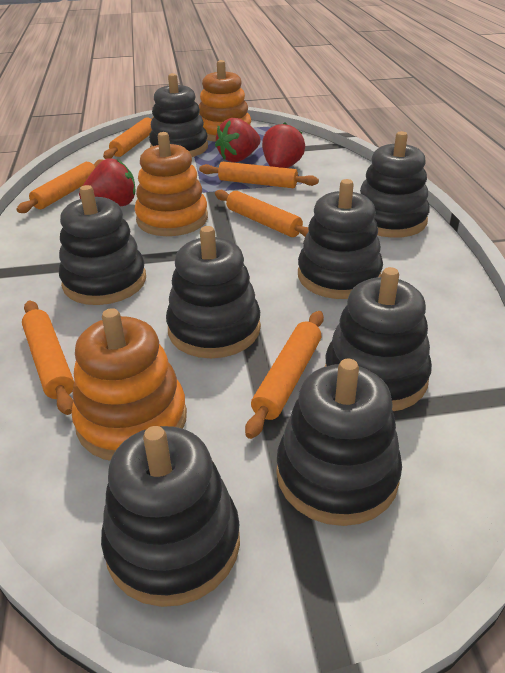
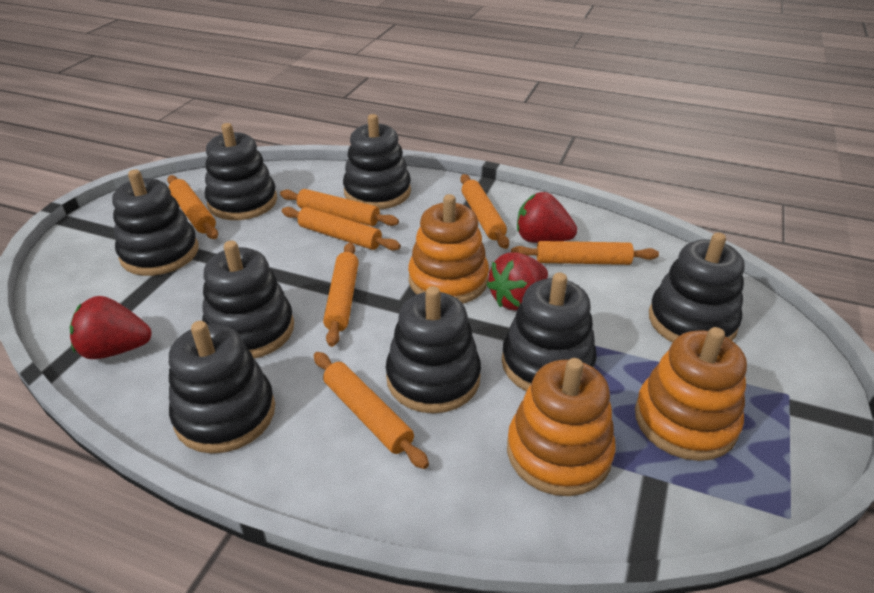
orange rolling pin: [16,159,103,213] [22,301,74,415] [103,117,153,159] [199,162,319,188] [215,190,309,237] [245,311,324,439] = 6 -> [167,175,218,239] [280,189,399,226] [282,207,401,251] [314,352,429,469] [323,242,359,347] [460,174,509,249] [511,241,659,265] = 7

